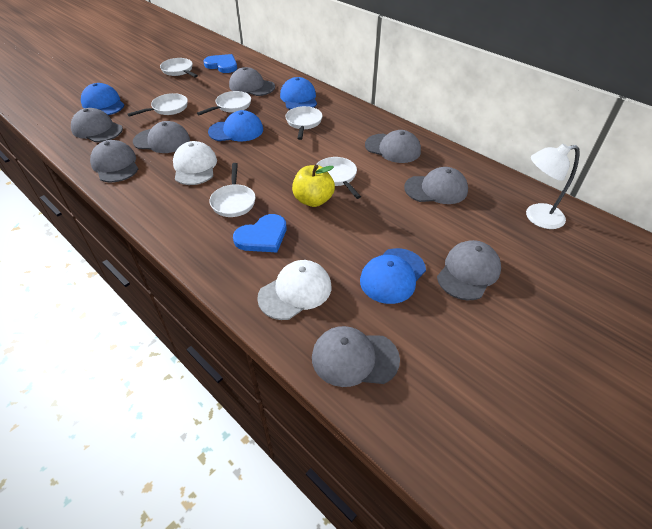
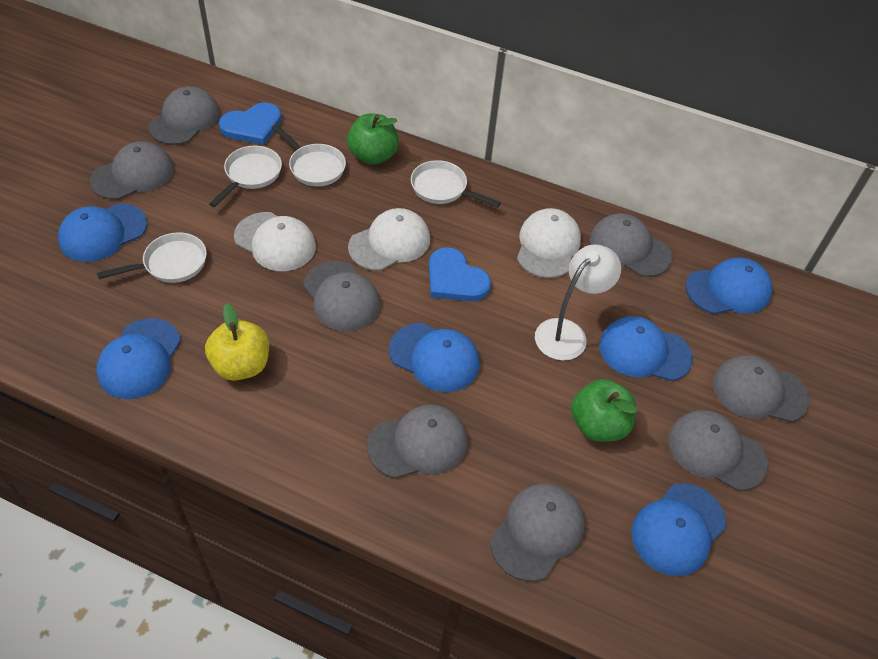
blue cap: [81,83,125,115] [208,110,263,141] [280,77,317,110] [360,248,426,304] = 4 -> [58,203,147,262] [96,318,181,399] [389,323,480,392] [599,316,693,381] [632,483,726,576] [686,258,772,314] = 6
green apple: none = 0 -> [347,114,399,165] [571,379,637,442] = 2
white cap: [173,141,217,185] [257,260,332,320] = 2 -> [234,212,316,271] [348,208,430,271] [517,208,581,278] = 3
white pan: [127,93,188,117] [160,58,198,78] [197,91,251,115] [209,163,256,217] [285,106,323,140] [316,157,361,199] = 6 -> [97,232,207,283] [209,146,282,207] [271,124,346,186] [411,160,501,208] = 4

